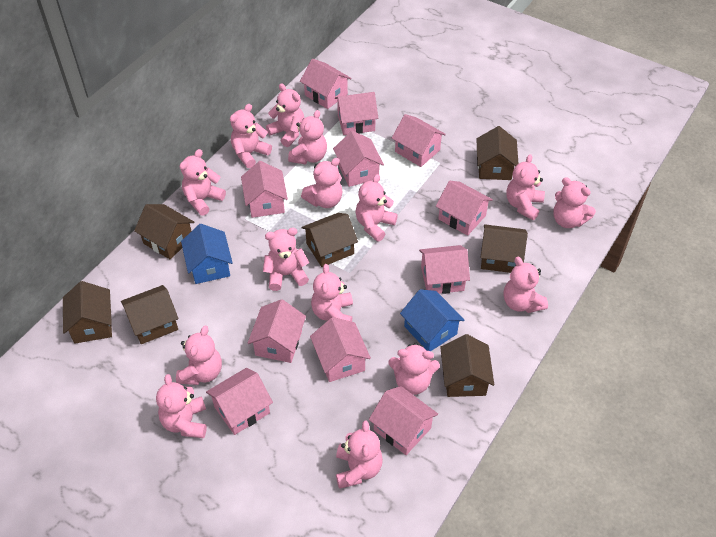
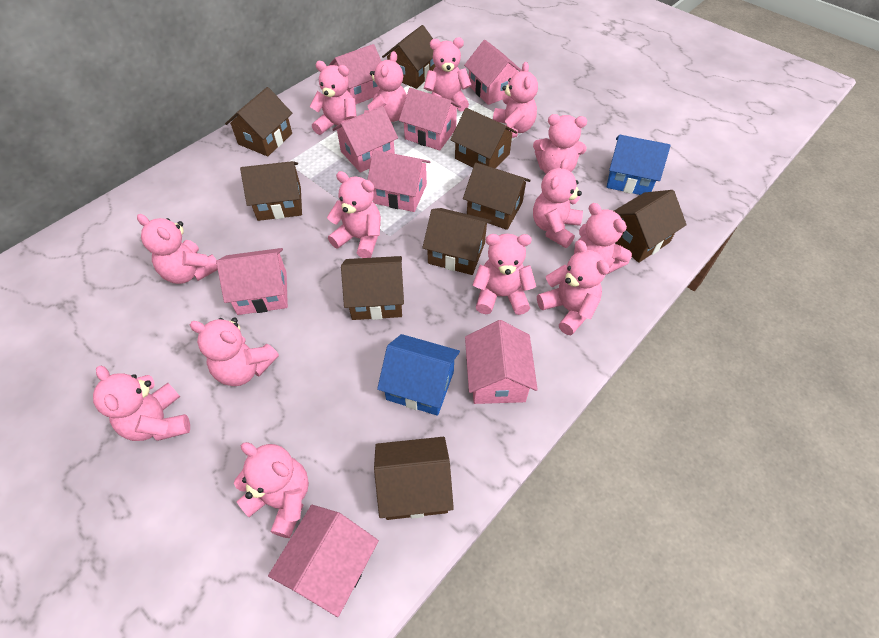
brown house: [63,281,112,344] [121,285,179,344] [134,204,194,259] [301,213,358,267] [440,334,494,397] [477,126,518,180] [480,224,528,273] = 7 -> [225,87,292,156] [240,161,302,221] [341,256,404,320] [374,437,454,520] [382,25,436,89] [422,208,491,275] [450,108,517,168] [463,163,531,230] [614,190,687,263] = 9
pink house: [206,368,273,435] [241,161,288,218] [248,299,306,363] [300,59,351,109] [310,317,371,382] [333,131,384,187] [335,92,378,135] [369,386,438,455] [392,114,446,167] [419,245,470,294] [436,181,493,236] = 11 -> [216,248,288,315] [268,505,379,617] [328,44,381,104] [332,106,398,173] [367,150,430,212] [399,88,461,151] [464,40,522,105] [465,320,538,404] = 8
pink teddy bear: [156,374,207,438] [176,326,222,385] [180,149,226,216] [230,104,272,168] [263,228,309,291] [266,83,305,147] [288,110,327,164] [301,158,342,208] [311,264,353,322] [336,420,383,489] [355,174,398,242] [388,343,440,395] [504,257,548,313] [506,154,545,220] [553,177,596,228] = 15 -> [93,366,190,441] [137,214,218,284] [190,318,279,386] [234,442,309,538] [310,61,357,135] [327,171,381,258] [364,51,407,122] [424,38,471,111] [473,234,536,315] [493,62,538,138] [533,114,587,174] [533,158,583,248] [537,240,610,335] [574,203,632,274] = 14

